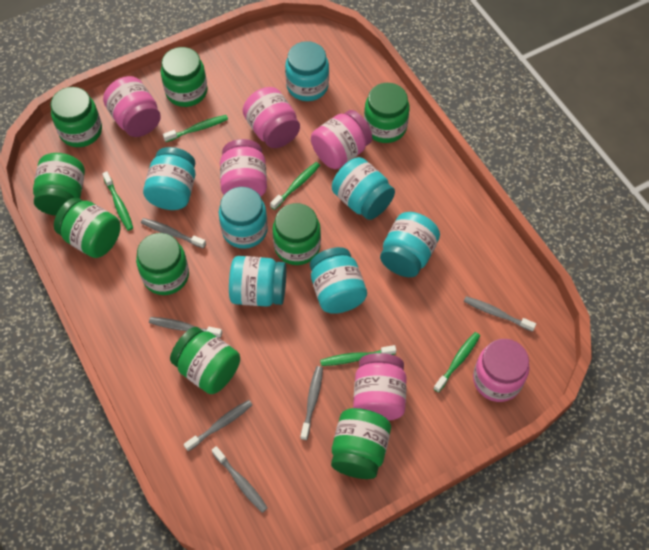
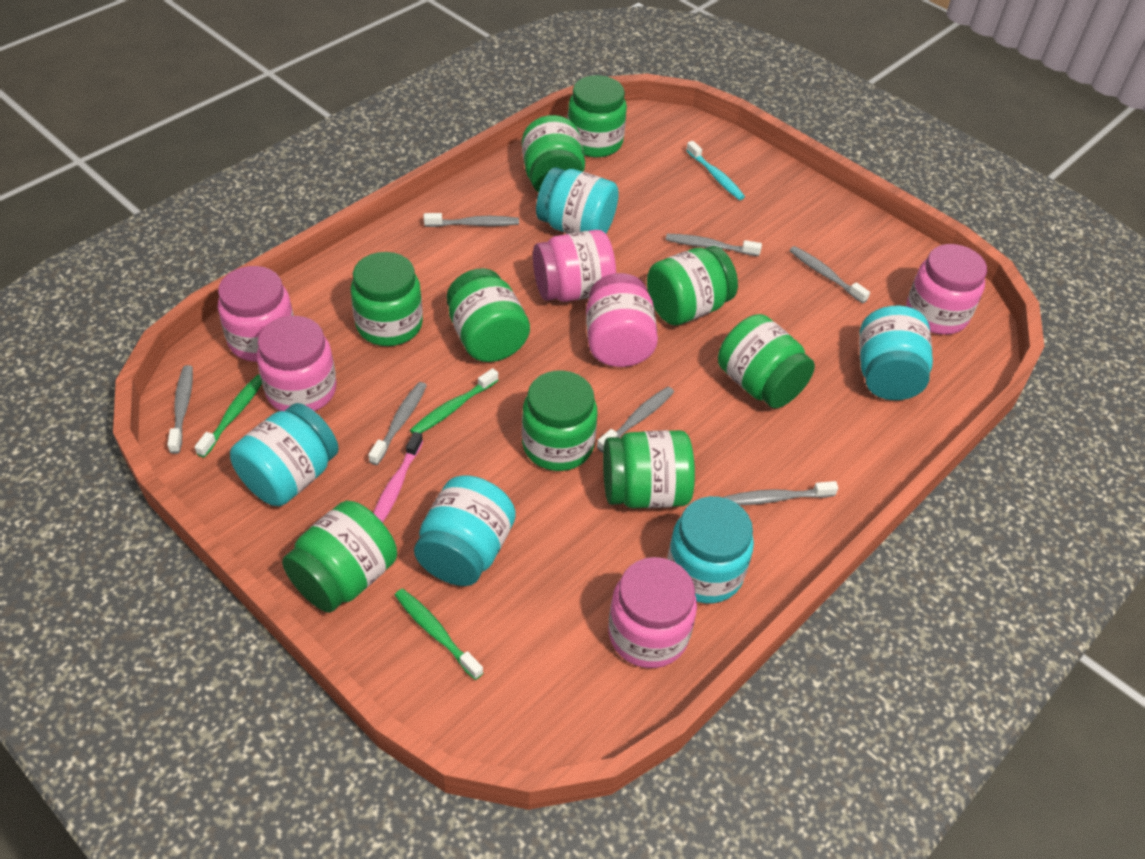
green toothbrush: [102,171,133,231] [163,115,228,142] [270,162,320,210] [320,345,396,366] [433,332,480,393] = 5 -> [194,375,262,458] [395,588,483,680] [410,368,499,434] = 3
grey toothbrush: [141,218,206,249] [149,317,222,338] [184,400,252,451] [212,446,268,513] [300,366,323,440] [464,296,536,332] = 6 -> [167,365,193,454] [368,382,427,465] [424,213,519,227] [597,387,674,452] [666,234,762,256] [723,481,838,505] [789,246,870,304] = 7
pink toothbrush: none = 0 -> [373,432,423,523] = 1
turquoise jar: [143,147,195,210] [219,187,268,249] [229,256,286,307] [285,41,329,101] [310,247,367,314] [332,157,395,220] [380,212,440,277] = 7 -> [230,403,339,506] [414,475,516,586] [536,167,619,234] [667,496,754,603] [859,306,933,400] = 5
turquoise toothbrush: none = 0 -> [686,141,745,200] = 1

